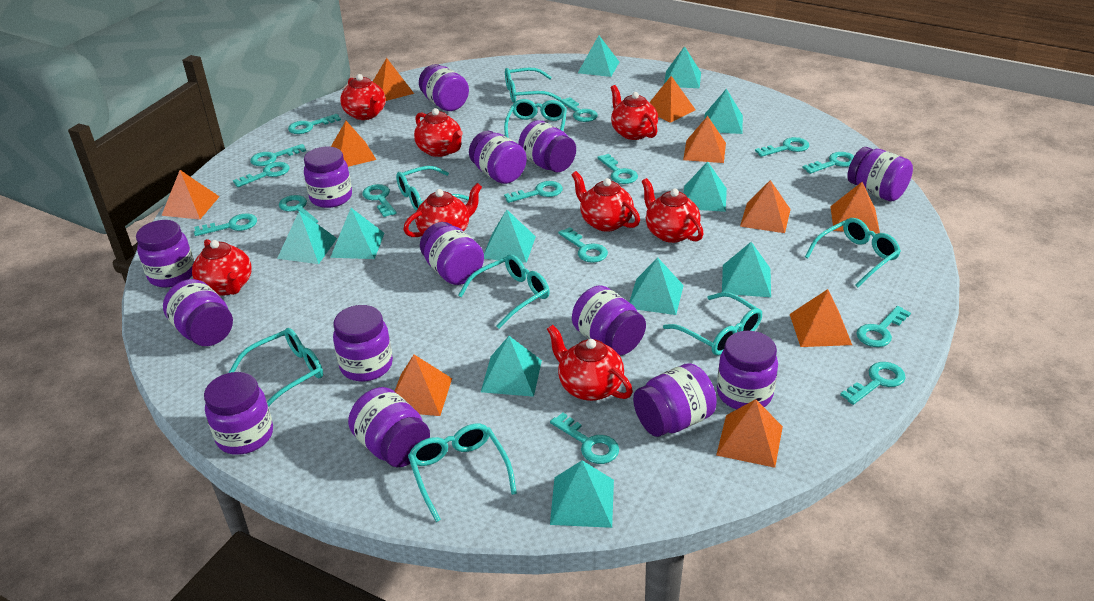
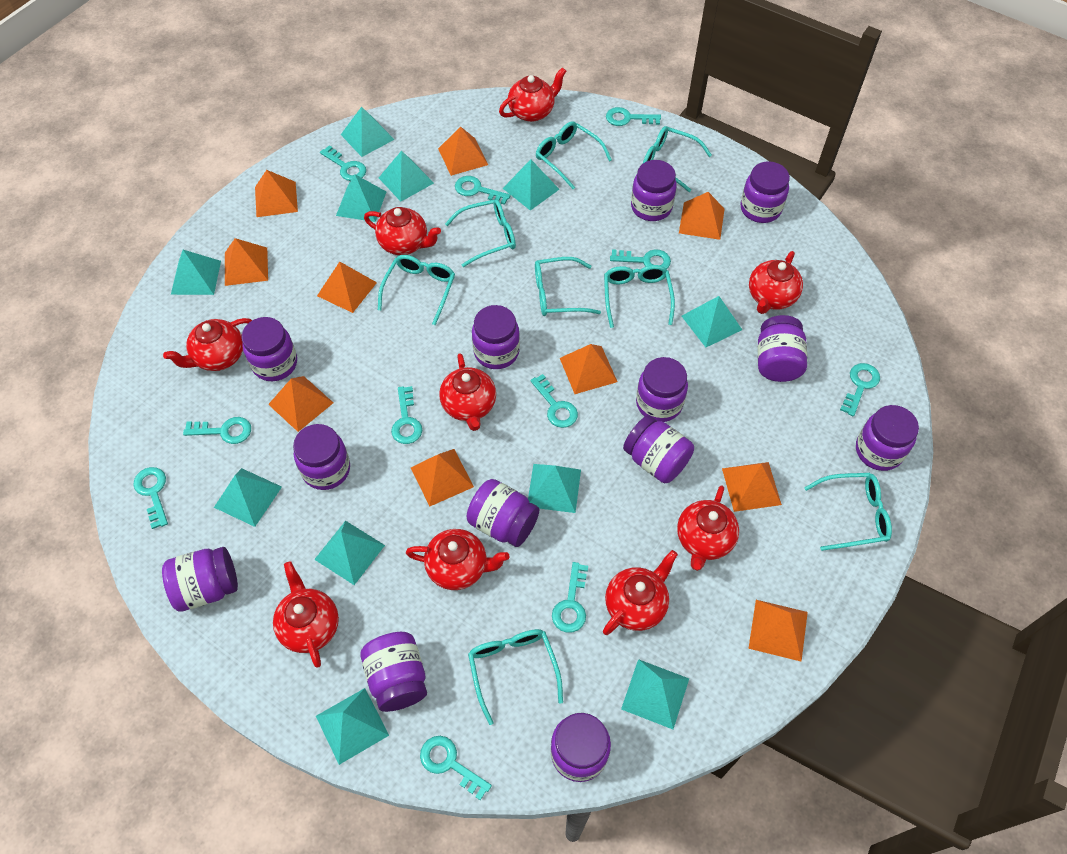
purple jar: [136,220,194,287] [163,279,233,346] [204,372,273,455] [304,146,352,208] [333,305,393,381] [348,387,430,467] [419,64,469,111] [420,222,484,285] [469,131,527,184] [518,120,576,172] [572,285,646,355] [633,363,717,437] [717,331,778,409] [848,147,913,201] = 14 -> [162,547,238,612] [241,317,297,381] [293,424,350,490] [360,632,427,712] [466,479,539,547] [472,305,520,369] [550,713,611,782] [623,415,694,483] [631,160,677,221] [636,357,688,422] [740,161,790,223] [758,315,807,382] [856,405,919,471] = 13
red teapot: [192,239,252,296] [340,74,386,120] [403,183,482,237] [414,108,463,157] [547,325,633,401] [571,171,640,232] [611,85,658,140] [642,178,704,243] = 8 -> [163,318,252,371] [273,561,339,668] [364,207,441,255] [406,529,510,590] [439,353,496,431] [499,67,566,122] [603,550,678,635] [677,485,739,571] [749,251,803,314] = 9
turquoise key: [194,213,257,236] [233,162,289,187] [250,144,306,166] [279,195,318,223] [288,114,341,134] [362,184,397,217] [504,181,563,203] [550,412,619,464] [558,227,608,263] [560,97,598,122] [597,154,638,184] [755,137,809,157] [803,152,854,174] [840,362,906,405] [856,306,911,347] = 15 -> [133,467,168,529] [183,417,251,444] [320,146,366,181] [391,386,422,444] [420,736,492,800] [455,176,511,205] [530,374,578,428] [552,562,588,633] [606,107,661,126] [610,249,671,269] [840,363,880,416] = 11

